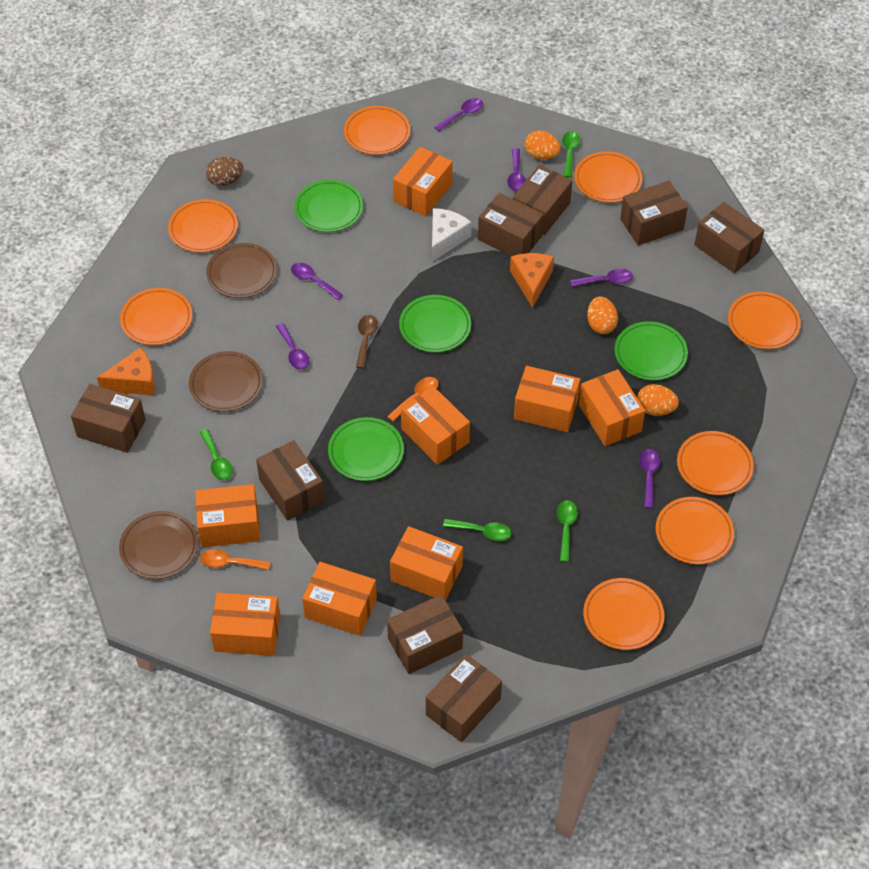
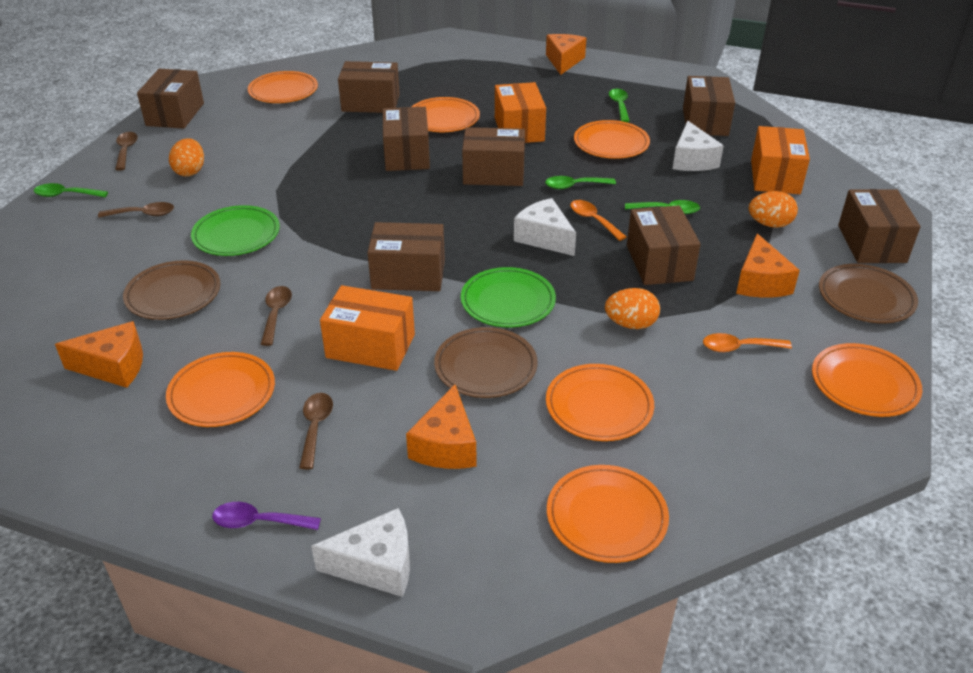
brown egg: [206,157,244,186] = 1 -> none = 0
brown spoon: [356,315,378,368] = 1 -> [98,202,174,218] [115,132,138,171] [261,286,292,346] [299,393,333,469] = 4
green plate: [294,180,363,232] [328,417,404,481] [399,295,471,353] [615,321,688,381] = 4 -> [191,205,280,256] [461,267,556,328] = 2
orange box: [195,484,260,547] [210,593,280,656] [302,562,377,636] [390,526,463,601] [393,147,453,216] [401,386,470,465] [514,366,580,432] [579,369,645,446] = 8 -> [320,285,415,371] [495,82,546,143] [751,126,810,194] = 3
orange cheese: [97,347,155,395] [510,253,554,308] = 2 -> [55,321,143,388] [406,385,477,469] [546,34,586,75] [736,234,800,298] = 4
orange plate: [120,288,192,345] [168,199,238,253] [344,106,410,155] [574,151,642,203] [583,578,664,650] [656,497,734,565] [677,431,754,495] [728,292,801,349] = 8 -> [166,352,275,427] [248,71,318,103] [412,97,480,132] [546,364,654,441] [547,465,669,563] [574,120,650,159] [812,343,922,417] = 7
purple spoon: [276,323,310,370] [291,263,343,300] [434,98,483,131] [507,148,526,191] [570,269,633,287] [639,449,660,508] = 6 -> [212,502,321,530] = 1
white cheese: [432,208,472,262] = 1 -> [311,508,410,597] [514,198,576,256] [673,121,724,171] = 3

